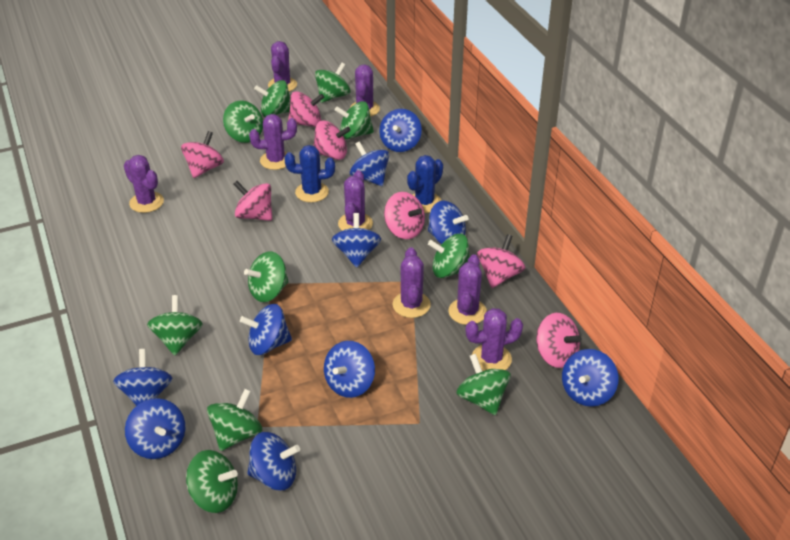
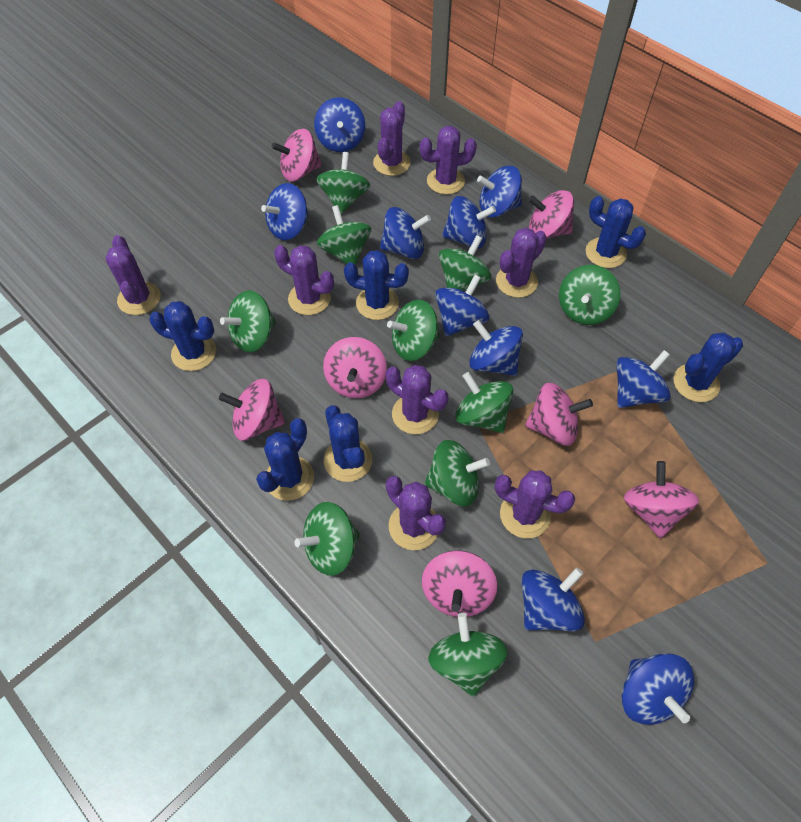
blue cactus: [284,145,335,202] [407,155,443,213] = 2 -> [149,301,216,371] [256,418,314,501] [324,405,372,482] [344,250,409,320] [586,196,646,268] [673,333,743,402] = 6

